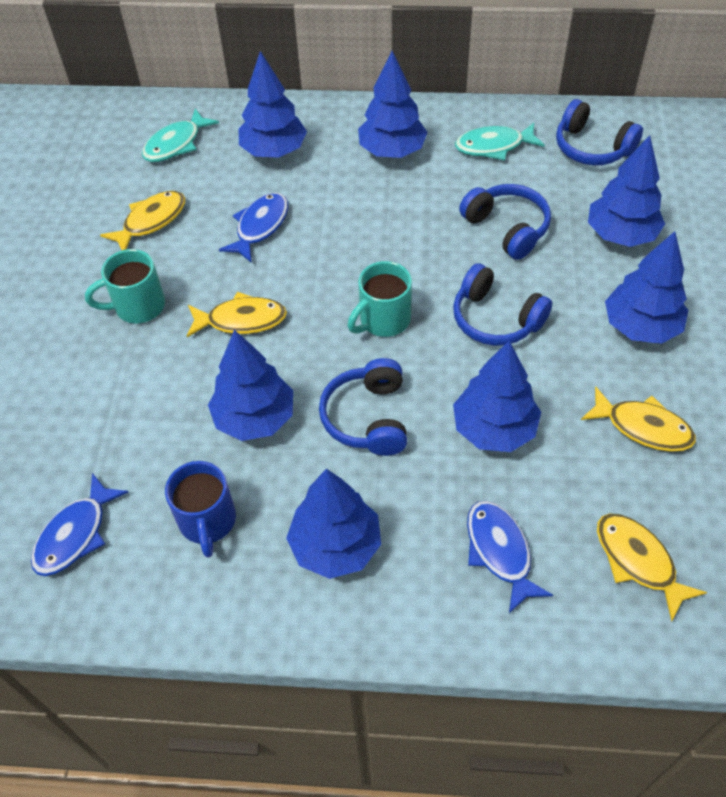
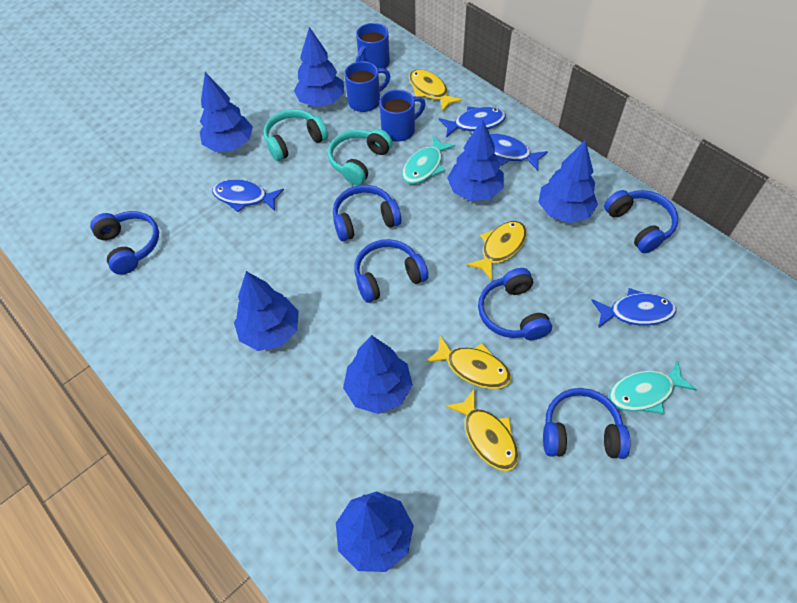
blue fish: [31,473,129,576] [219,193,288,263] [467,501,553,613] = 3 -> [212,179,284,212] [439,106,506,138] [490,133,548,171] [591,288,676,327] = 4
blue headphones: [319,358,407,456] [453,263,552,346] [459,184,551,260] [556,99,643,165] = 4 -> [90,211,159,275] [333,185,401,241] [354,239,428,303] [478,268,552,340] [543,388,631,459] [604,190,678,253] = 6
blue mug: [165,461,236,558] = 1 -> [344,61,390,112] [356,23,390,68] [379,90,426,142] = 3
turquoise headphones: none = 0 -> [264,109,328,161] [328,129,392,186] = 2
turquoise mug: [85,249,165,323] [348,261,412,337] = 2 -> none = 0

